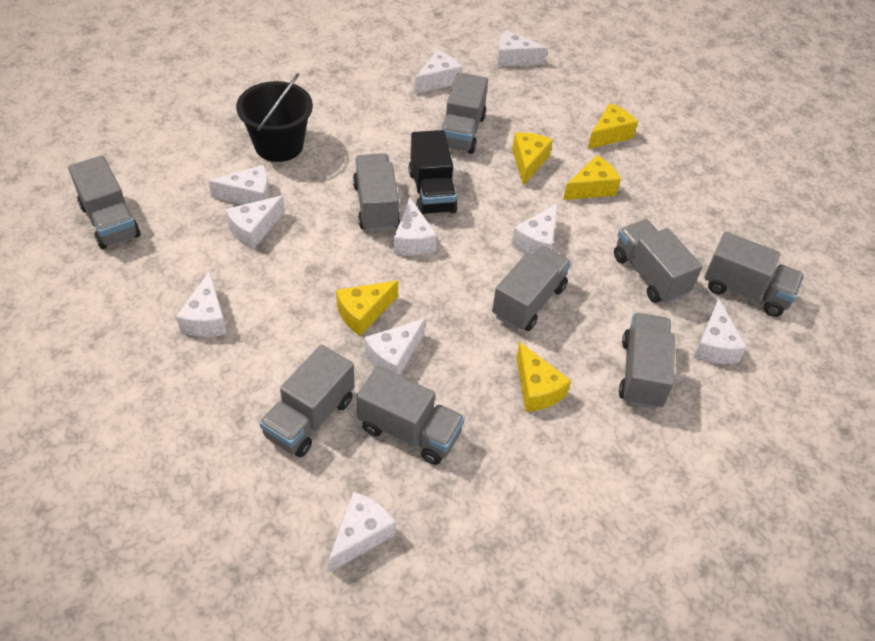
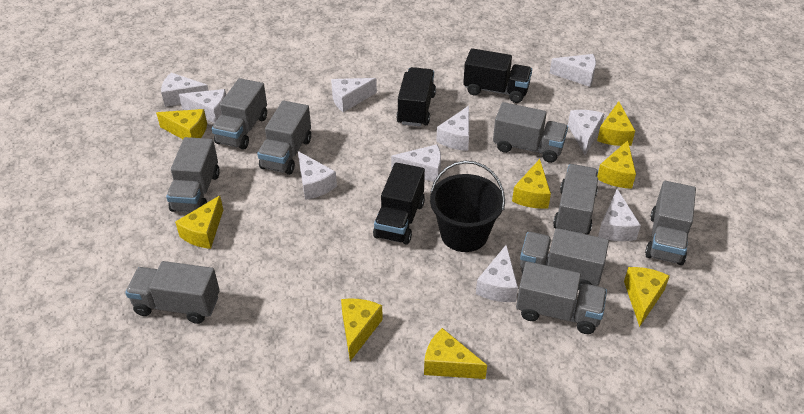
black truck: [409,130,458,215] = 1 -> [373,163,425,245] [396,67,436,127] [463,48,532,103] = 3
yellow cheese: [336,280,398,336] [512,132,553,186] [516,342,571,412] [563,155,621,200] [588,103,638,149] = 5 -> [156,109,207,139] [175,196,223,249] [341,298,383,361] [424,328,487,379] [512,159,551,209] [597,101,635,146] [597,140,636,189] [624,267,670,327] = 8

